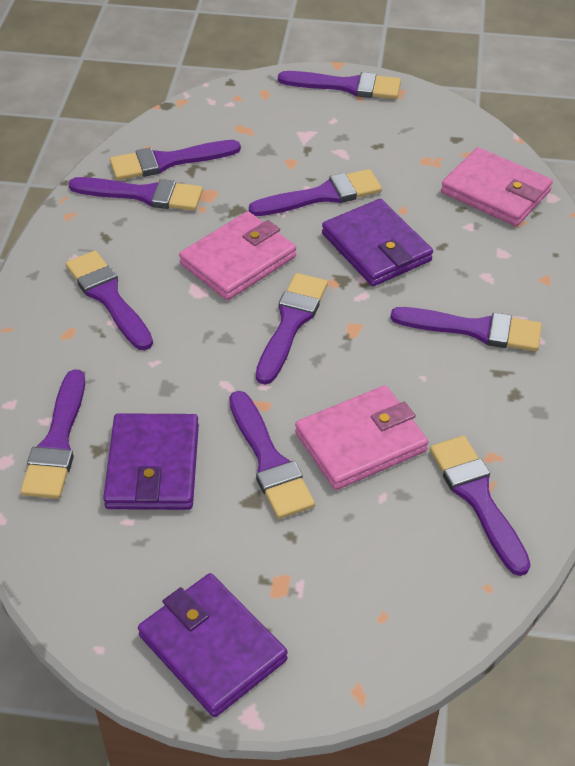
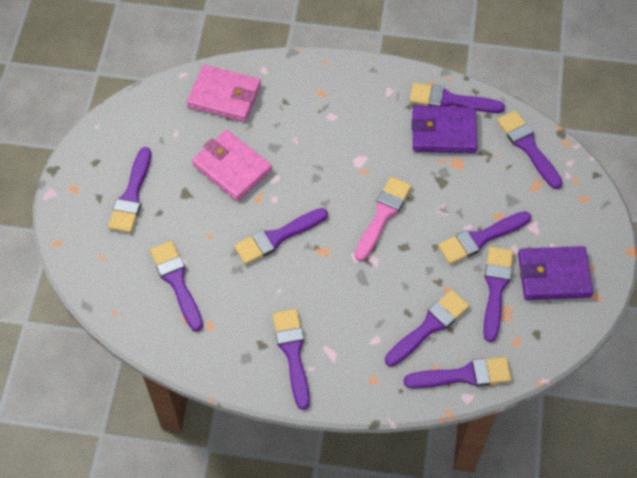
pink brush: none = 0 -> [355,177,412,261] = 1
pink wallet: [179,211,296,300] [295,385,428,490] [441,147,553,226] = 3 -> [187,65,261,122] [192,130,272,201] = 2
purple wallet: [103,413,199,510] [138,573,287,717] [322,199,433,286] = 3 -> [411,106,478,153] [518,246,593,300] = 2

